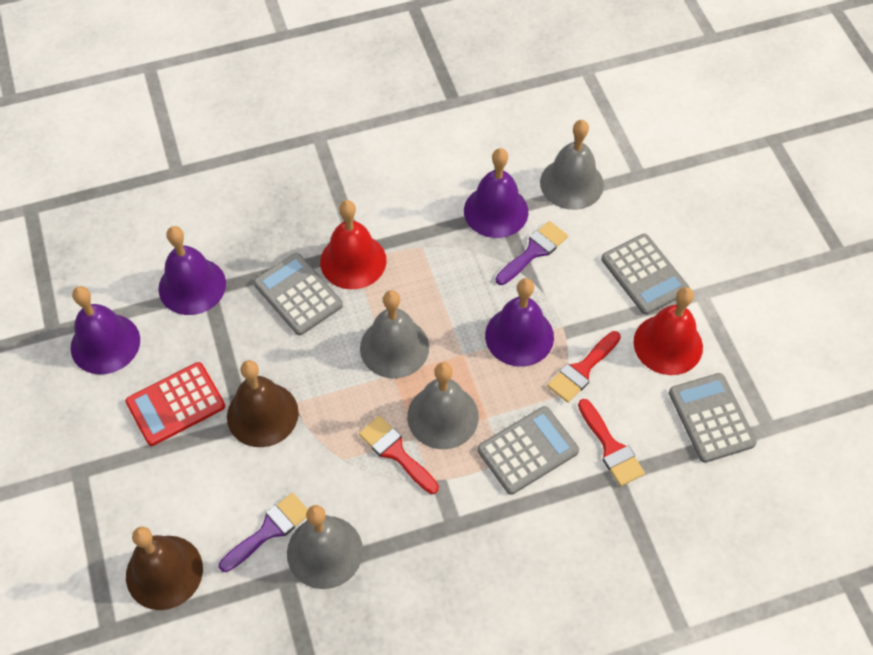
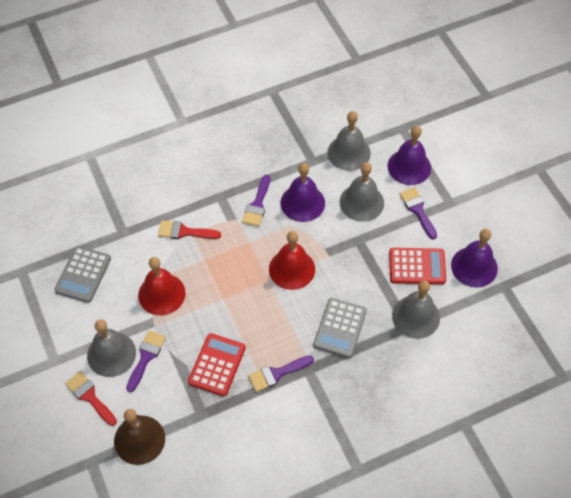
brown bell: [126,527,203,610] [227,360,299,447] = 2 -> [114,409,165,465] = 1
grey calculator: [254,253,343,335] [478,406,579,495] [601,234,690,315] [669,373,757,463] = 4 -> [54,246,111,303] [313,298,367,358] = 2
purple bell: [71,286,140,374] [159,226,226,315] [464,148,528,238] [485,278,554,367] = 4 -> [281,163,325,222] [388,126,431,185] [451,229,498,287] = 3
purple brush: [219,493,308,572] [496,221,568,285] = 2 -> [126,330,166,392] [242,175,270,227] [248,356,314,392] [399,187,437,240] = 4
red brush: [359,416,439,494] [547,331,621,403] [578,399,645,486] = 3 -> [65,371,117,426] [158,220,221,239] = 2
red calculator: [125,362,225,446] = 1 -> [188,333,246,396] [389,248,446,284] = 2

